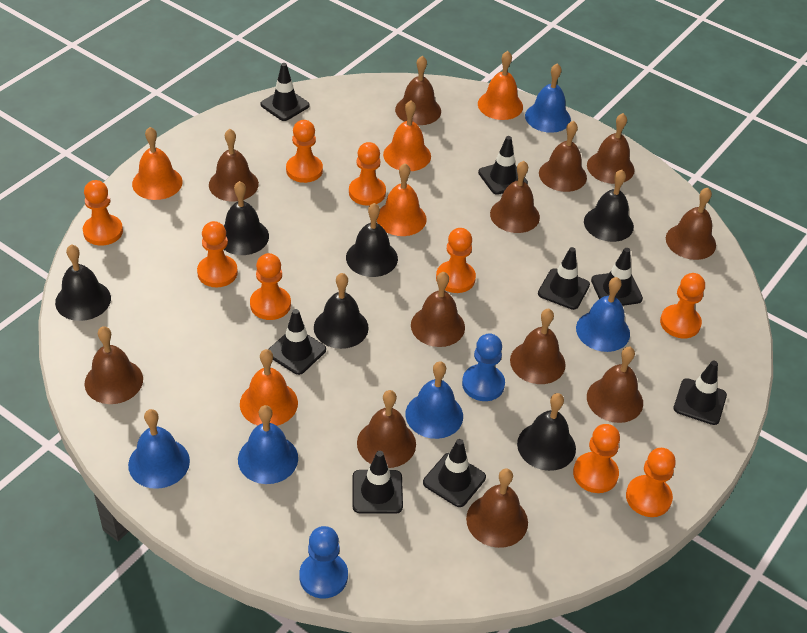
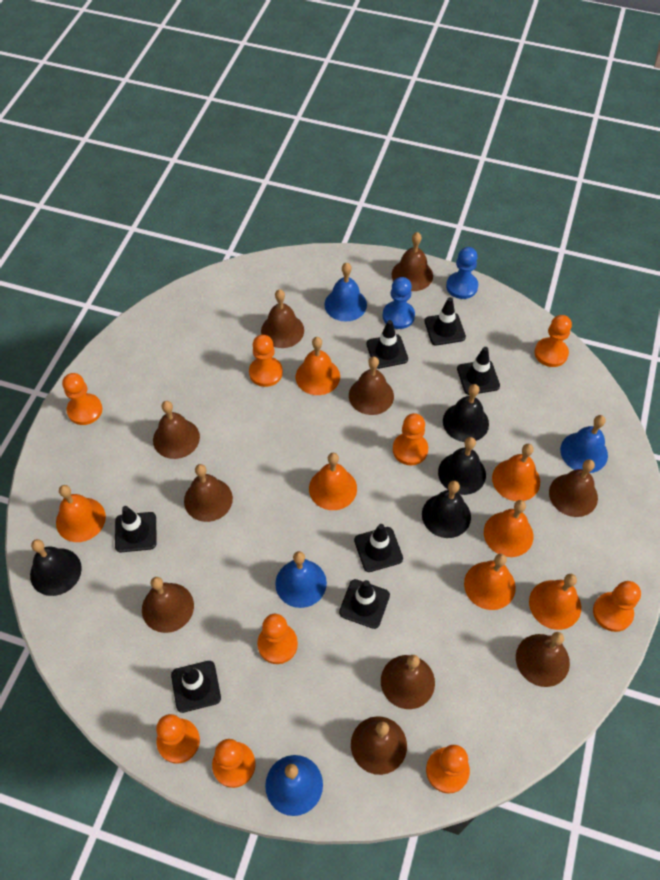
black bell: [55,244,111,321] [224,181,269,255] [314,273,369,349] [346,203,398,277] [517,393,576,471] [584,170,634,242] = 6 -> [30,539,82,596] [422,481,471,538] [438,437,486,495] [443,384,489,442] = 4
black traffic cone: [260,63,310,121] [268,309,326,375] [353,451,403,514] [423,439,486,507] [478,136,528,195] [538,247,590,310] [591,248,643,306] [674,361,727,425] = 8 -> [115,506,156,552] [171,661,221,713] [339,579,390,629] [354,524,403,572] [366,320,408,369] [424,297,466,345] [457,347,500,395] = 7
blue bell: [128,409,190,489] [238,405,298,484] [405,361,463,439] [525,63,571,133] [576,277,630,352] = 5 -> [265,755,323,816] [275,551,327,608] [324,263,367,321] [560,415,608,473] = 4
brown bell: [84,326,143,404] [209,129,259,201] [357,390,416,468] [395,56,441,125] [411,272,465,347] [466,468,528,548] [490,161,540,233] [510,309,566,384] [539,121,587,192] [587,113,635,184] [587,347,643,423] [666,188,716,260] = 12 -> [142,577,194,633] [153,401,200,459] [184,464,233,522] [261,289,304,348] [349,357,394,415] [351,716,407,775] [381,655,435,709] [392,232,433,291] [516,632,570,687] [549,459,598,517] = 10
orange bell: [132,127,183,200] [240,349,298,426] [377,163,427,236] [383,100,431,171] [478,51,523,120] = 5 -> [56,485,106,542] [296,337,340,395] [309,453,357,510] [464,554,516,610] [484,500,533,557] [492,444,540,501] [529,574,581,630] = 7

